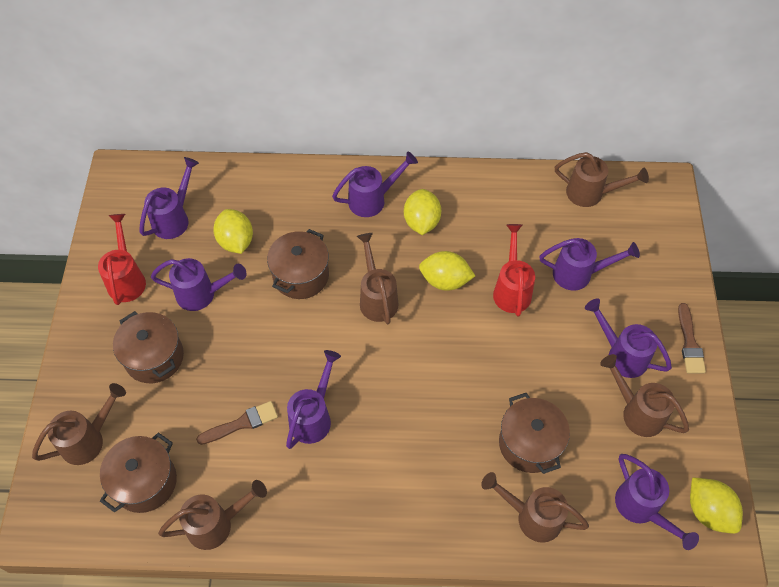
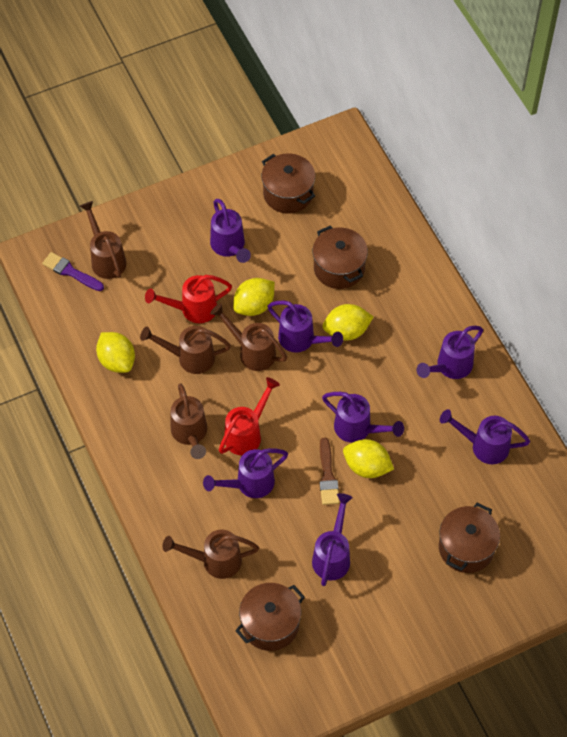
brown brush: [196,401,278,445] [678,303,706,373] = 2 -> [320,438,339,505] = 1
brown watering can: [32,383,126,465] [158,480,267,550] [357,233,398,324] [481,472,589,543] [555,152,649,207] [600,354,689,437] = 6 -> [80,201,126,279] [140,326,231,374] [162,529,259,579] [171,383,207,459] [210,303,287,371] = 5
purple brush: none = 0 -> [42,252,104,291] = 1

